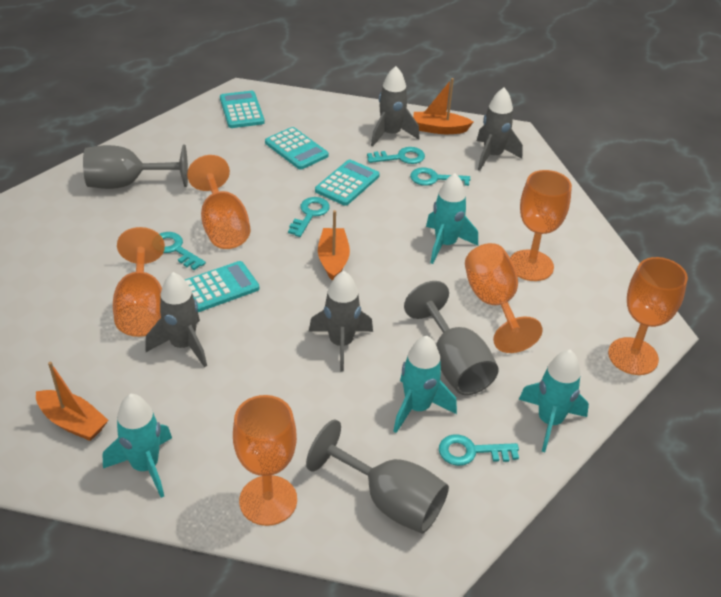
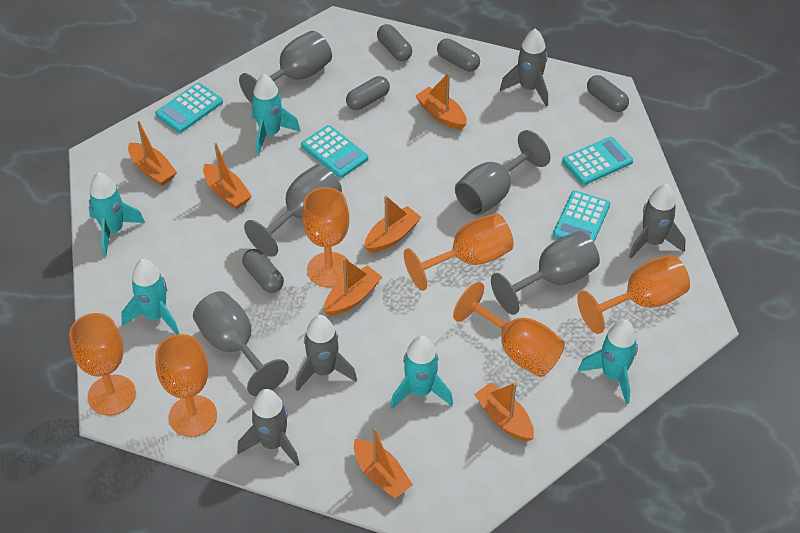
grey capsule: none = 0 -> [242,249,284,293] [346,76,390,110] [377,24,412,61] [437,39,480,71] [587,75,629,112] = 5
grey goblet: [83,145,188,189] [306,419,449,533] [404,281,499,395] = 3 -> [193,291,289,396] [239,31,332,103] [244,164,342,257] [455,130,551,215] [491,231,600,315] = 5
orange boat: [36,362,108,441] [318,210,350,281] [413,78,473,134] = 3 -> [128,121,177,186] [203,143,252,209] [324,258,382,316] [354,428,413,498] [364,196,421,253] [416,73,467,130] [474,382,534,441] = 7
turquoise key: [160,232,206,270] [288,197,330,237] [367,147,425,164] [410,167,470,186] [439,434,519,466] = 5 -> none = 0
turquoise rocket: [103,394,172,498] [393,335,457,433] [426,173,478,264] [519,350,589,452] = 4 -> [89,172,145,256] [121,259,179,335] [251,74,300,155] [390,336,453,409] [578,319,638,404] = 5

